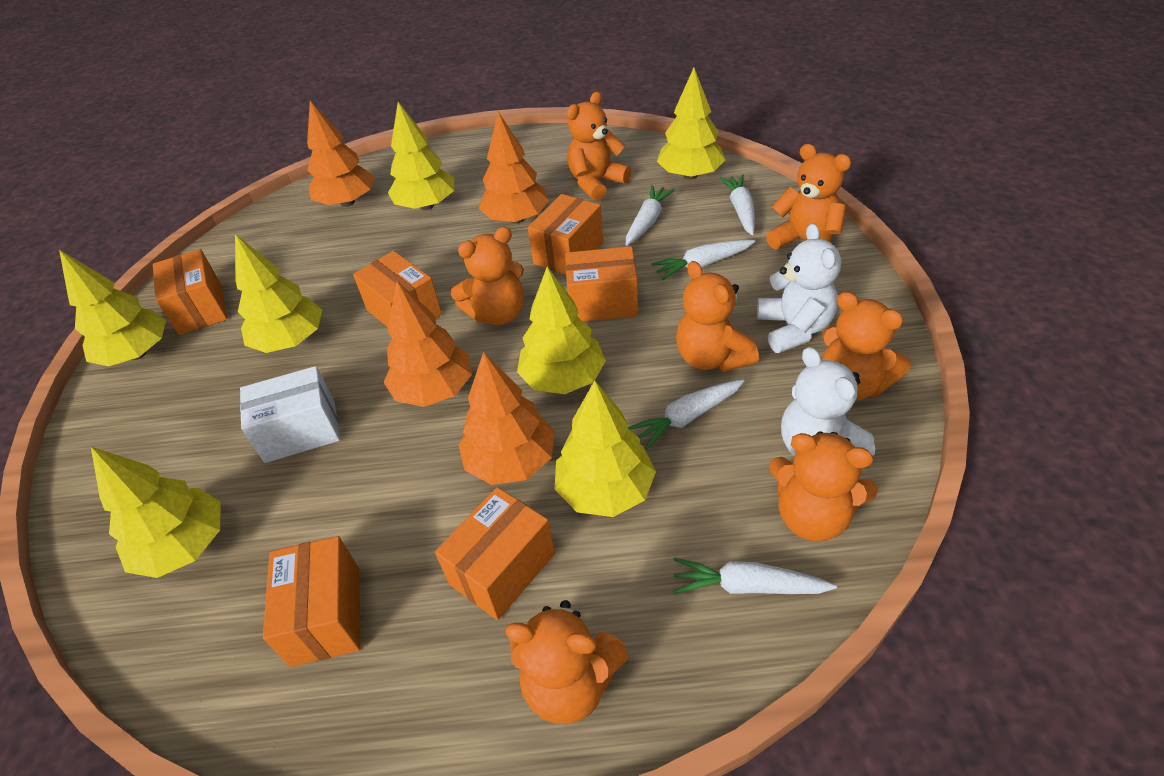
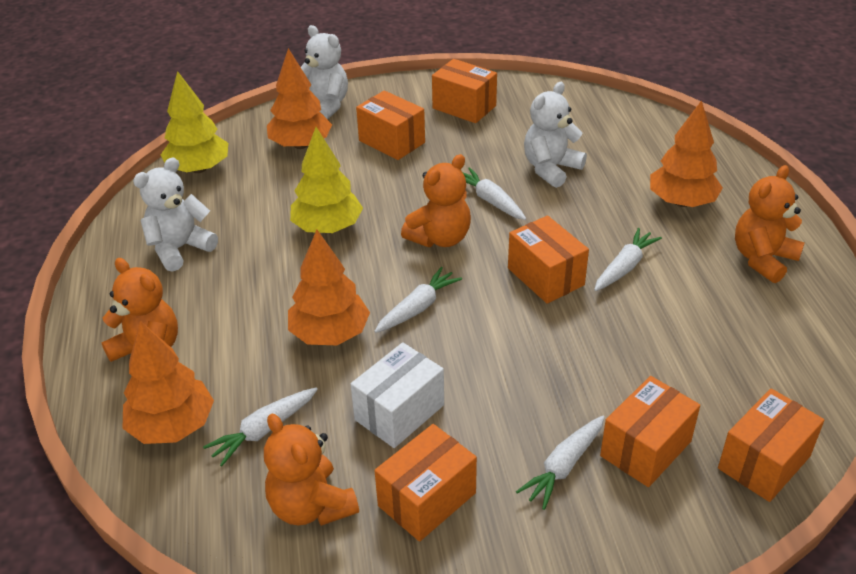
orange teddy bear: [451,227,524,326] [505,600,628,724] [567,92,631,201] [676,261,759,372] [766,144,851,249] [769,431,878,542] [821,292,911,400] = 7 -> [101,258,178,376] [264,414,359,526] [401,154,471,247] [735,165,804,283] = 4
white teddy bear: [757,223,841,353] [781,347,875,456] = 2 -> [133,157,218,272] [301,25,348,120] [524,82,587,188] = 3
yellow tree: [59,250,166,366] [91,447,221,578] [235,234,322,353] [388,102,454,210] [517,267,606,394] [555,381,656,517] [657,68,726,179] = 7 -> [161,71,228,173] [290,127,363,233] = 2

